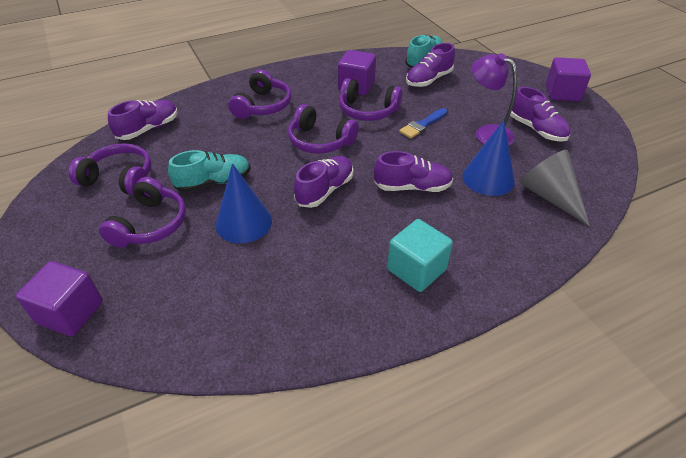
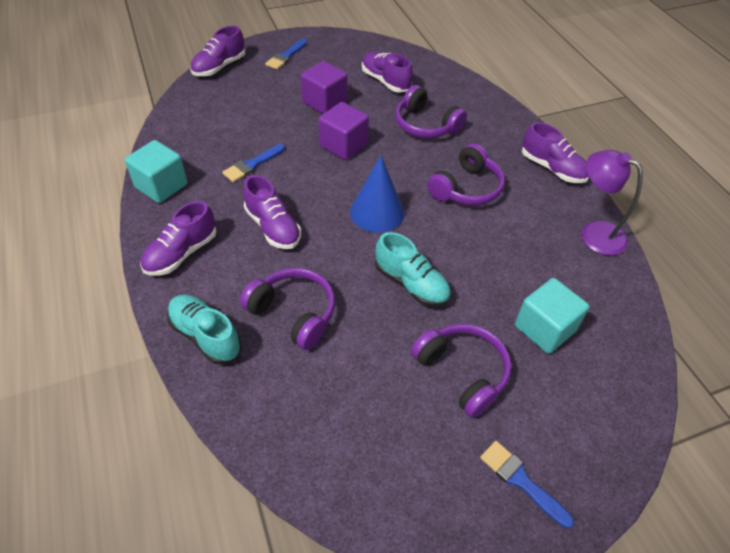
blue brush: [399,108,447,139] = 1 -> [222,144,285,182] [265,39,307,70] [480,441,574,528] = 3
blue cone: [215,164,272,243] [462,120,515,196] = 2 -> [350,155,405,233] = 1
grey cone: [520,150,590,227] = 1 -> none = 0
purple cube: [16,261,103,336] [338,50,376,95] [546,57,591,102] = 3 -> [301,61,348,114] [318,102,369,160] = 2
purple headphones: [69,143,151,196] [99,177,186,248] [228,70,291,119] [288,104,359,154] [339,78,402,121] = 5 -> [240,268,335,350] [395,85,467,138] [411,324,511,418] [427,143,505,206] = 4
turquoise cube: [387,219,453,292] = 1 -> [125,140,188,203] [515,278,589,354] = 2

